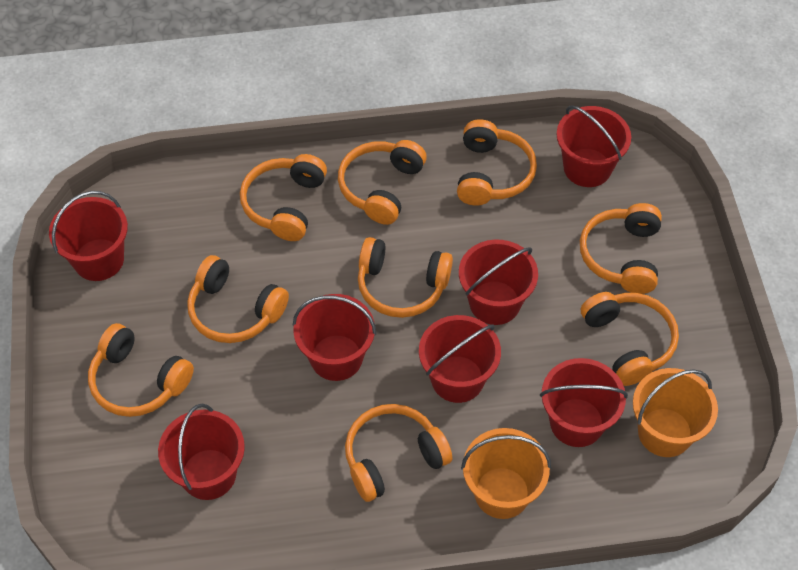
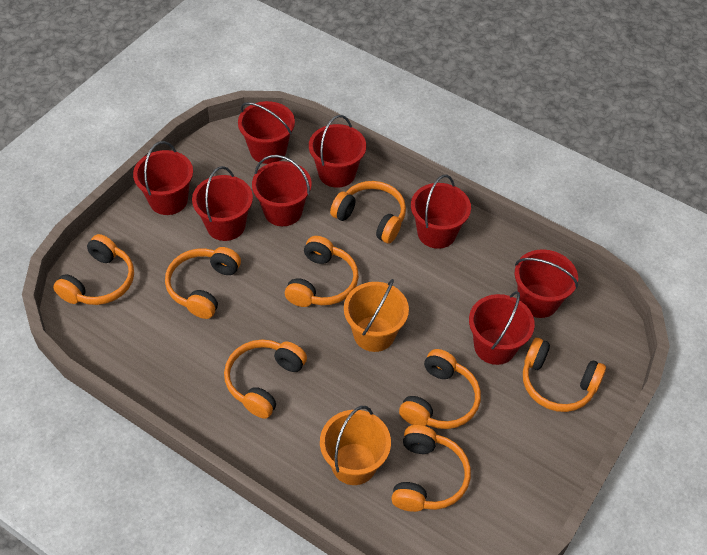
orange headphones: [88,323,194,417] [187,255,289,343] [240,154,327,241] [338,140,427,225] [345,404,452,502] [358,237,453,318] [457,119,537,206] [580,203,662,294] [581,292,679,386] = 9 -> [53,234,134,305] [165,247,241,319] [224,340,307,419] [285,236,359,307] [330,181,406,244] [391,425,471,512] [399,349,481,429] [523,338,606,412] = 8
red bucket: [49,191,128,281] [158,404,245,500] [292,294,376,381] [419,315,501,403] [459,239,538,325] [540,358,628,447] [557,105,631,187] = 7 -> [133,141,193,215] [192,166,253,241] [238,101,295,164] [252,155,312,226] [309,115,366,188] [411,175,471,249] [469,291,535,365] [515,249,578,318] = 8

